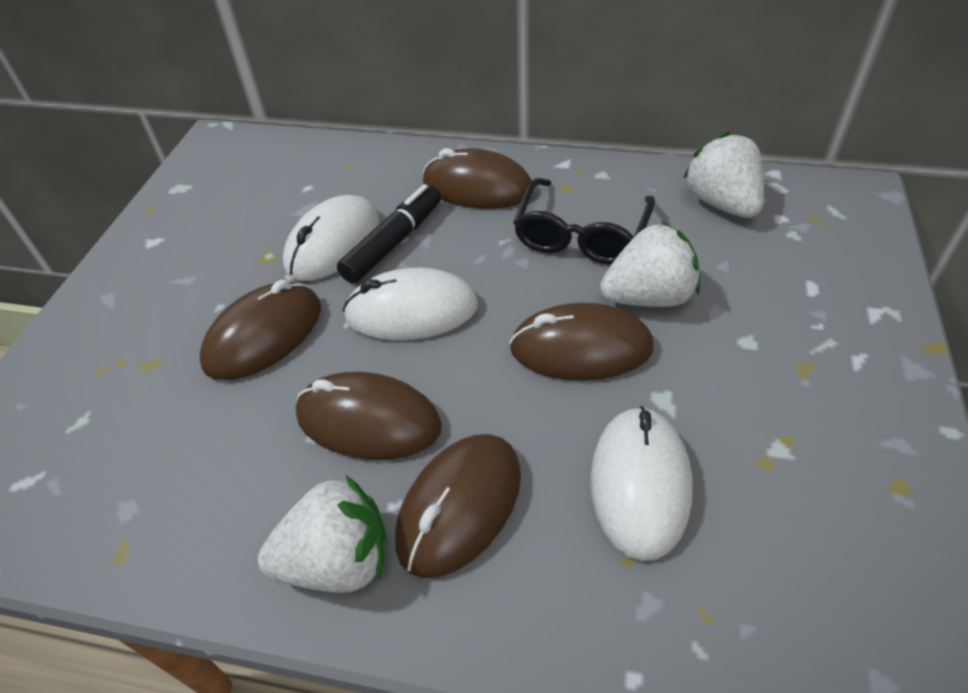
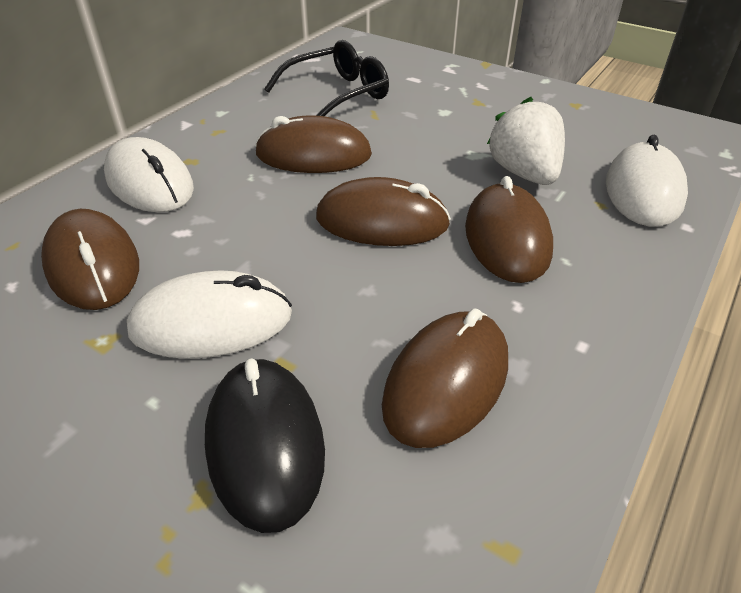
black marker: [337,184,441,284] = 1 -> none = 0
black mouse: none = 0 -> [205,358,325,533] = 1
white strawberry: [258,475,387,593] [600,222,700,307] [683,132,764,218] = 3 -> [487,97,565,185] = 1

